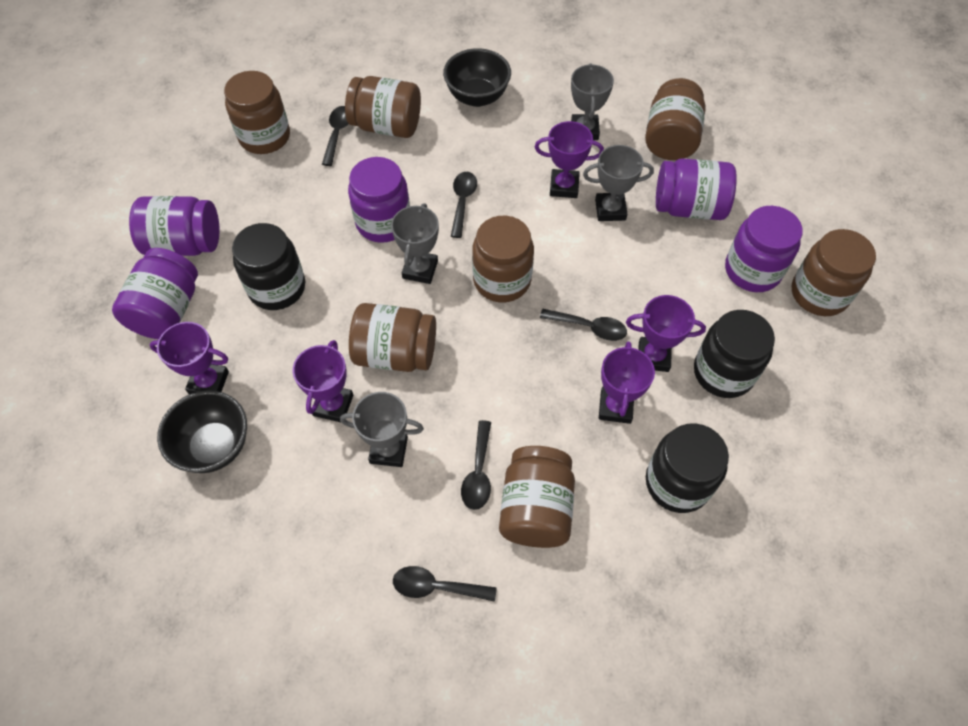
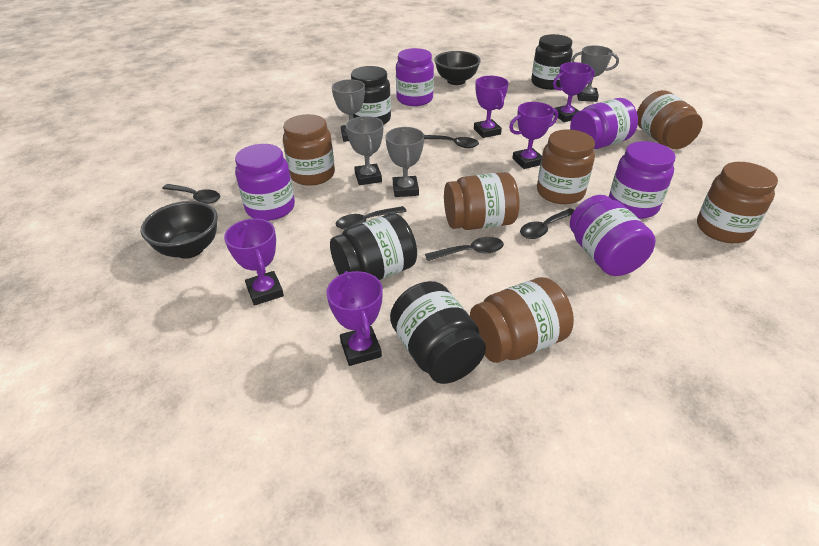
black jar: [232,223,305,310] [646,423,729,513] [694,310,775,398] = 3 -> [330,213,417,280] [351,66,391,125] [390,281,486,384] [531,34,573,90] = 4
brown jar: [224,71,290,154] [345,76,421,138] [349,303,436,372] [472,216,534,302] [499,446,575,548] [645,78,705,160] [792,229,876,316] = 7 -> [283,114,335,186] [444,172,520,230] [470,277,574,363] [537,129,595,204] [637,90,703,149] [697,162,778,243] = 6

